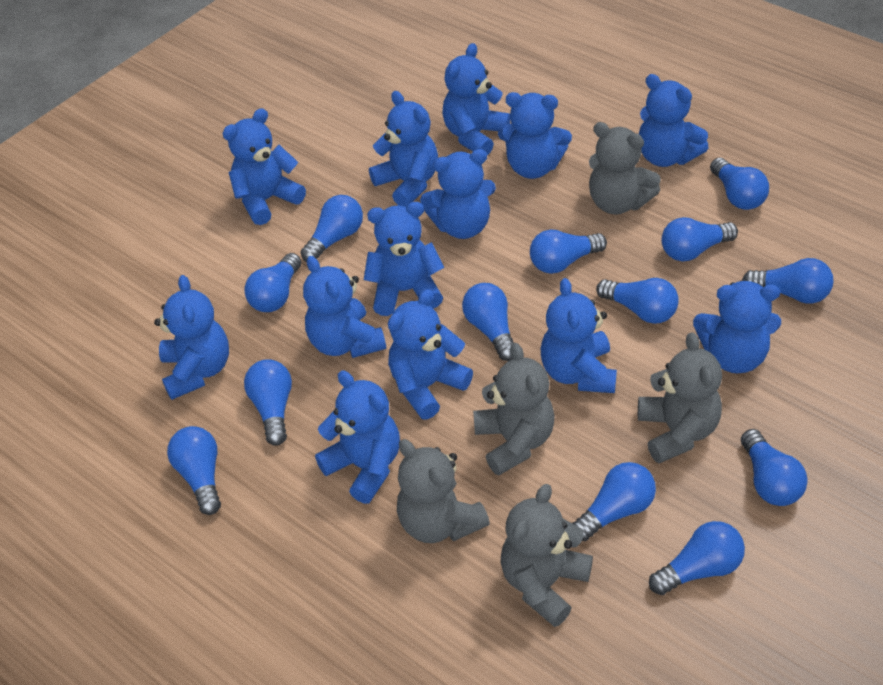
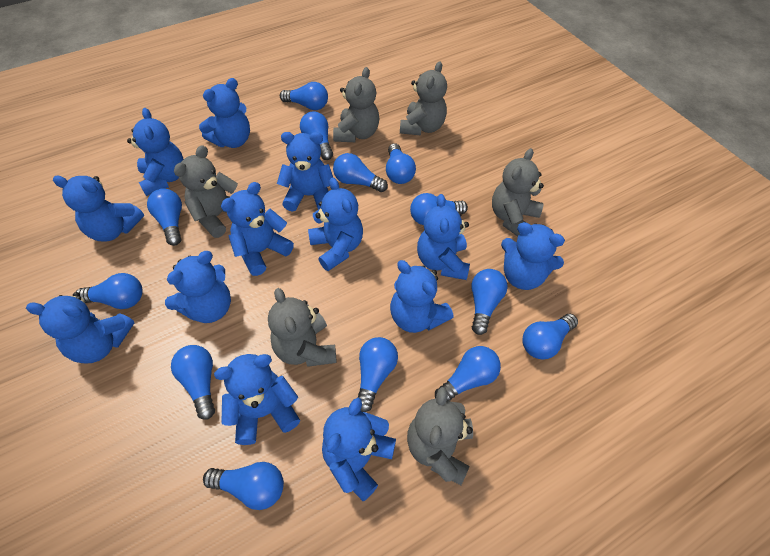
grey teddy bear: [397,439,490,543] [473,343,555,476] [500,484,593,627] [589,122,661,214] [638,332,722,463] = 5 -> [174,145,238,238] [268,288,337,367] [333,67,380,142] [400,61,447,135] [407,387,473,485] [492,148,544,237] = 6

